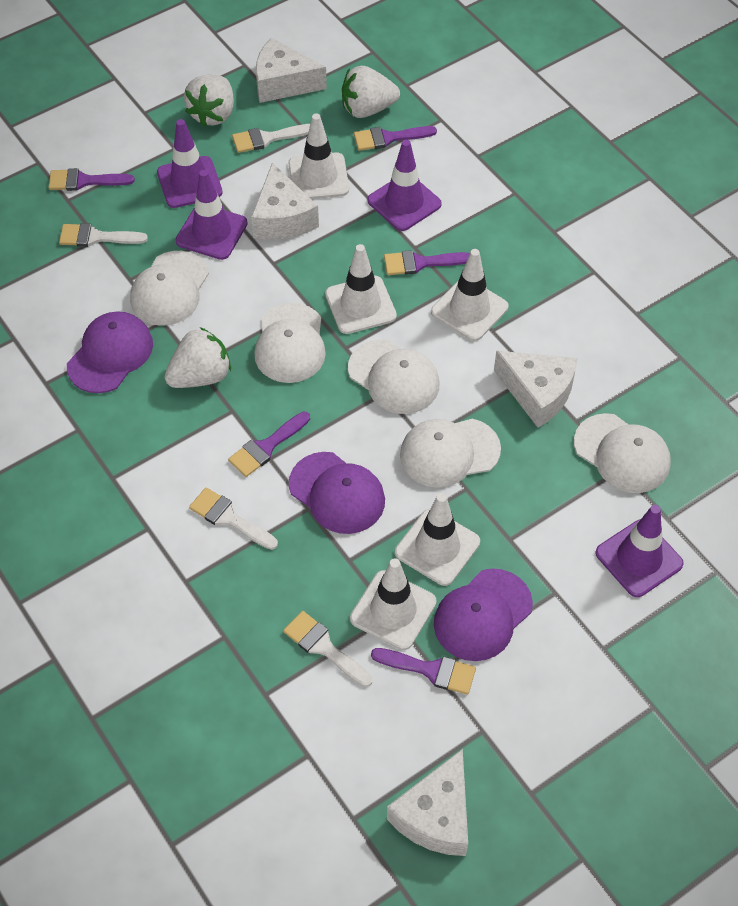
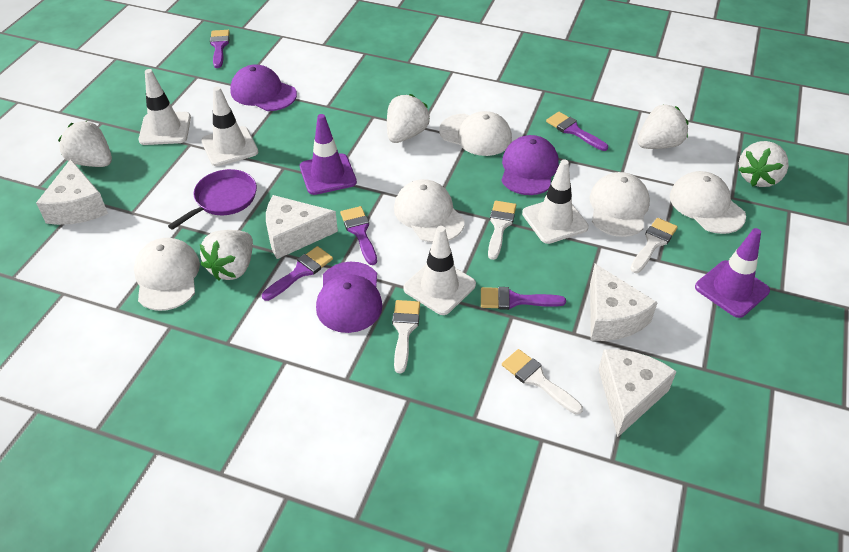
purple pan: none = 0 -> [168,169,257,230] = 1
purple traffic cone: [157,119,223,208] [175,170,248,260] [367,140,442,231] [595,505,684,597] = 4 -> [300,114,357,195] [695,228,770,318] = 2
white strawberry: [165,327,231,388] [184,75,234,127] [342,66,400,118] = 3 -> [58,121,112,167] [200,230,253,281] [387,94,430,143] [637,104,688,149] [738,141,789,187] = 5
white traffic cone: [289,114,349,199] [325,244,397,334] [350,558,437,650] [395,493,480,586] [431,249,509,341] = 5 -> [139,69,191,145] [201,86,258,166] [403,226,476,315] [522,159,589,244] = 4

